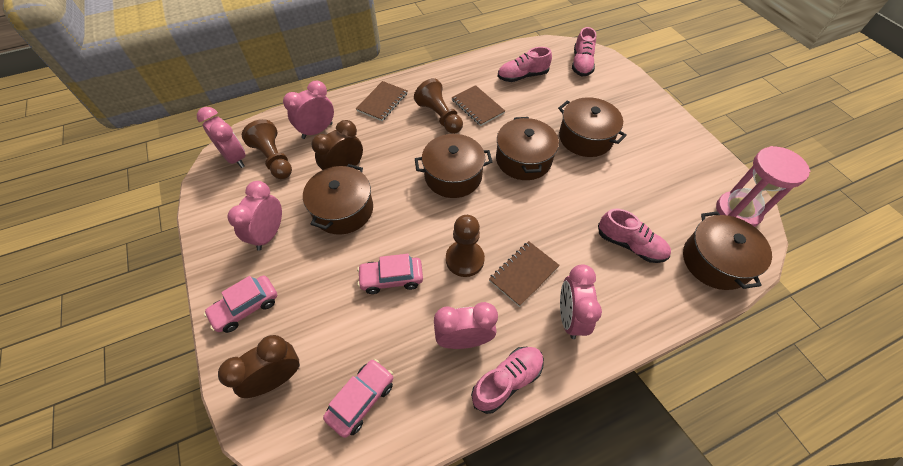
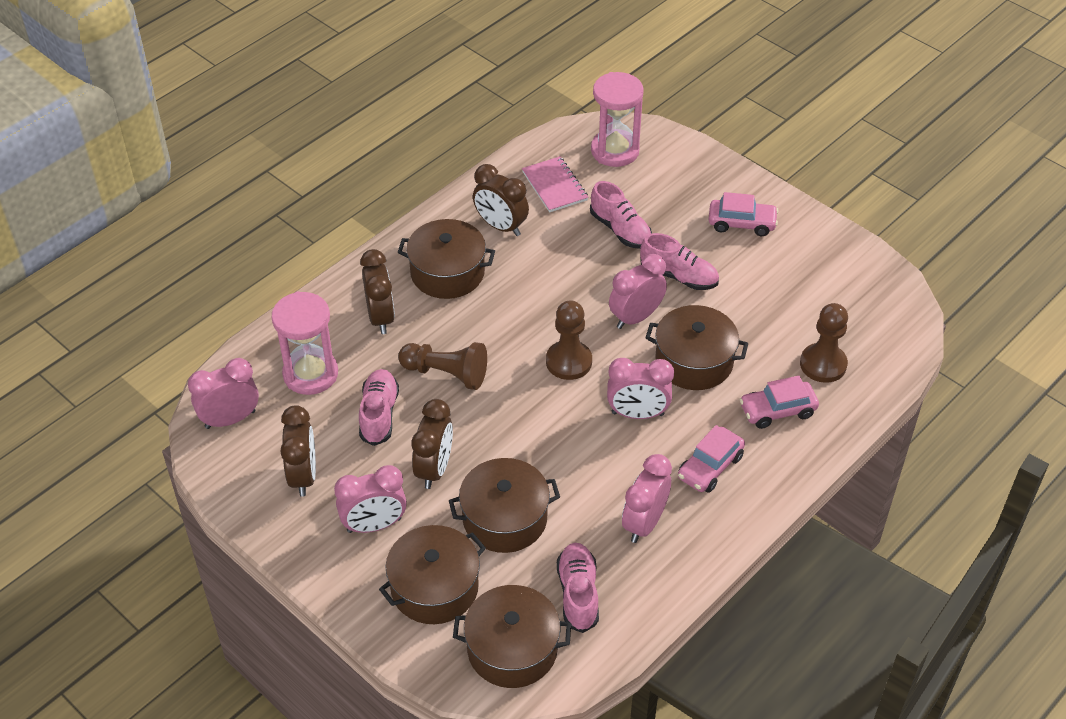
brown clock: [218,335,300,398] [311,120,363,170] = 2 -> [280,405,316,497] [360,249,395,334] [412,399,453,489] [473,164,529,236] = 4
brown notebook: [356,81,408,121] [451,85,505,126] [489,241,560,307] = 3 -> none = 0
pink hourglass: [716,146,810,227] = 1 -> [272,292,338,395] [591,72,644,167] = 2
pink notebook: none = 0 -> [522,156,588,212] = 1

